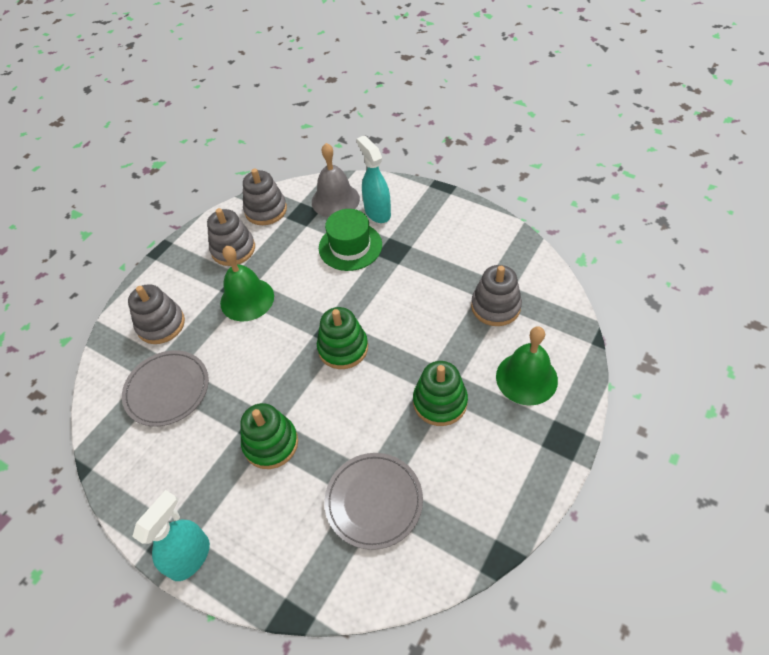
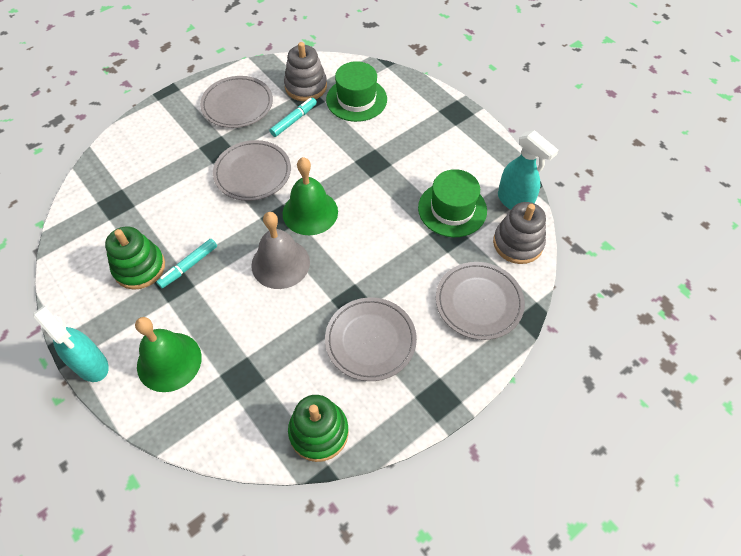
green hat: [319,209,382,271] = 1 -> [326,61,387,122] [418,169,487,237] = 2
green stacking toy: [240,403,298,469] [317,307,368,369] [413,361,468,426] = 3 -> [105,227,165,290] [288,395,349,462] = 2
grey plate: [122,350,209,427] [324,453,423,550] = 2 -> [200,76,273,128] [213,140,291,201] [325,297,417,381] [436,262,525,340] = 4
grey stacking toy: [128,284,185,344] [207,208,255,266] [243,168,287,225] [471,265,522,326] = 4 -> [284,42,327,101] [493,202,546,264] = 2
turquoise marker: none = 0 -> [156,239,217,288] [270,98,317,137] = 2

